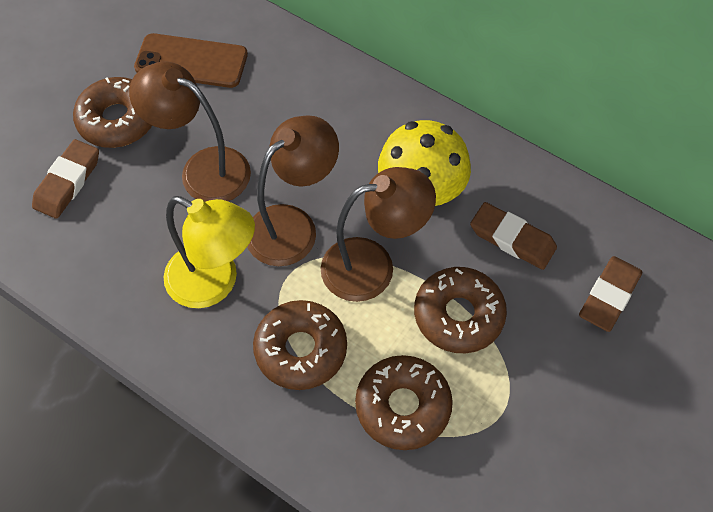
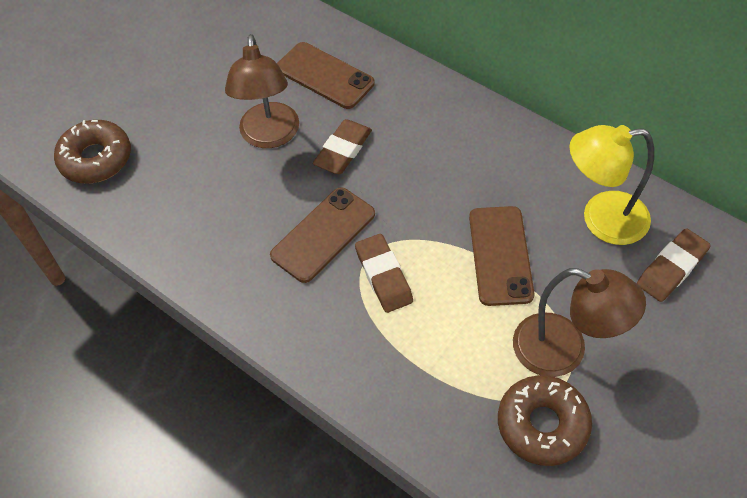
brown donut: [73,77,152,148] [253,300,347,390] [355,355,453,450] [414,267,507,353] = 4 -> [54,120,131,184] [498,375,592,466] = 2
brown lamp: [129,61,251,202] [247,115,339,266] [320,167,436,302] = 3 -> [225,34,299,148] [513,268,646,377] = 2
brown phone: [134,33,248,88] = 1 -> [270,187,375,283] [277,42,375,109] [469,206,534,306] = 3
yellow mushroom: [378,120,471,206] = 1 -> none = 0

